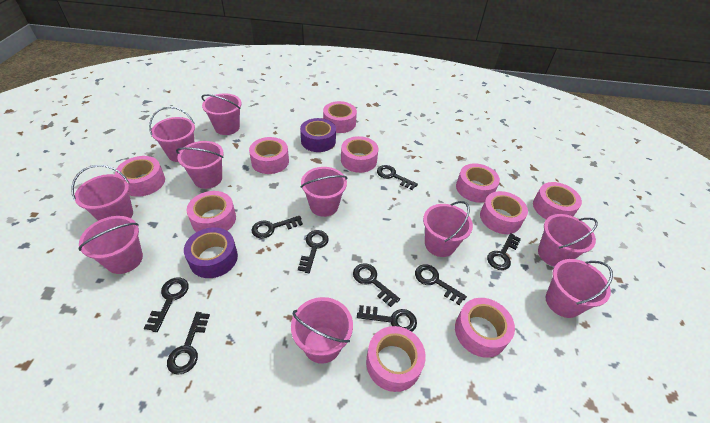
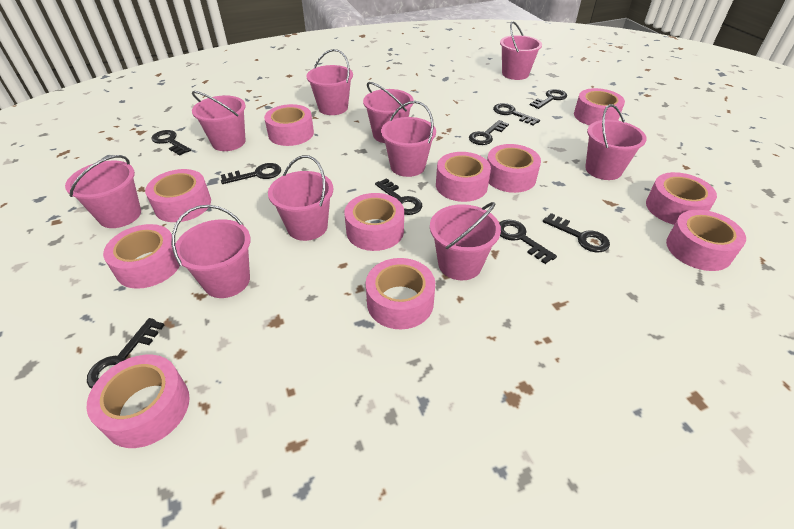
pink tape: [115,156,165,197] [187,191,236,232] [249,137,289,174] [323,101,357,133] [341,136,378,173] [366,326,426,392] [455,298,515,358] [456,163,500,203] [480,191,528,234] [533,182,582,219] = 10 -> [87,355,190,448] [103,224,180,289] [145,169,211,222] [264,104,314,146] [344,193,404,251] [366,258,435,329] [436,152,491,202] [487,144,541,193] [574,88,625,125] [646,172,717,225] [666,210,746,271] = 11
purple tape: [184,227,238,278] [300,118,336,152] = 2 -> none = 0

